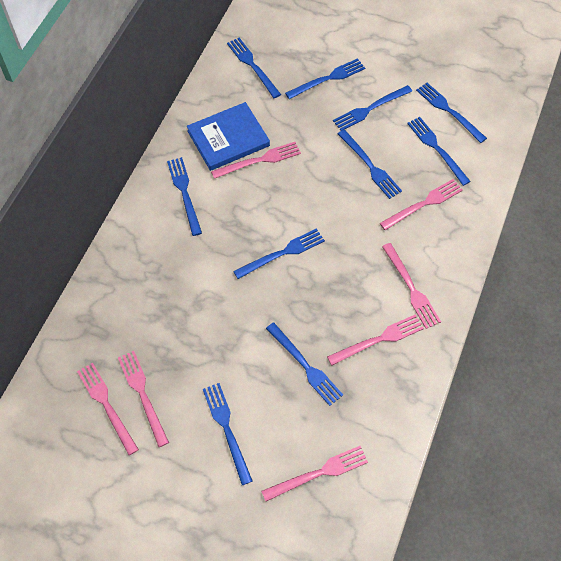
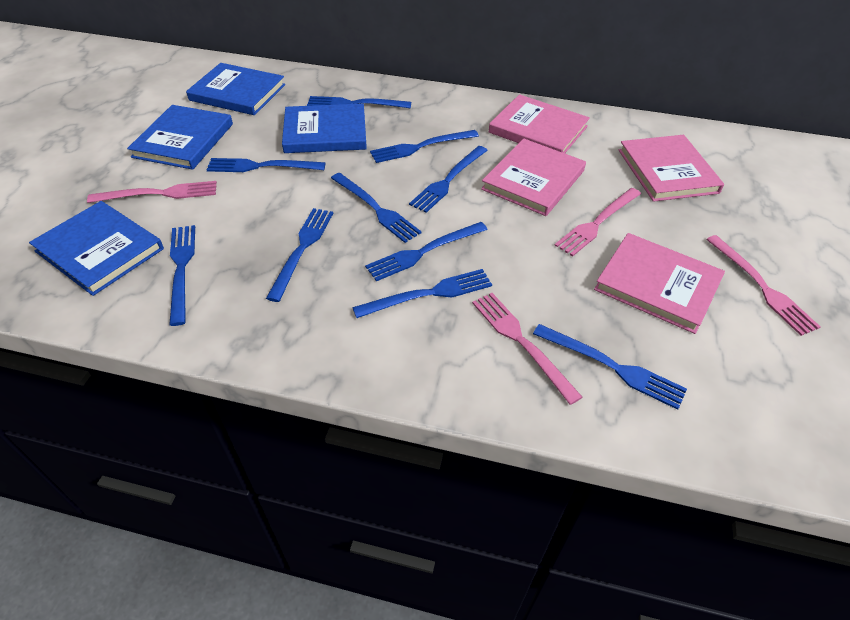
blue book: [187,102,270,171] = 1 -> [29,201,164,296] [127,105,233,170] [186,63,285,115] [282,104,367,153] = 4
pink book: none = 0 -> [481,138,586,216] [489,94,590,153] [594,233,725,334] [618,135,724,202] = 4
pink fork: [77,363,139,455] [118,351,169,447] [211,142,301,179] [261,446,368,502] [327,314,424,365] [380,179,463,230] [382,243,441,329] = 7 -> [87,181,217,203] [472,293,583,405] [554,188,641,257] [706,235,821,336] = 4

